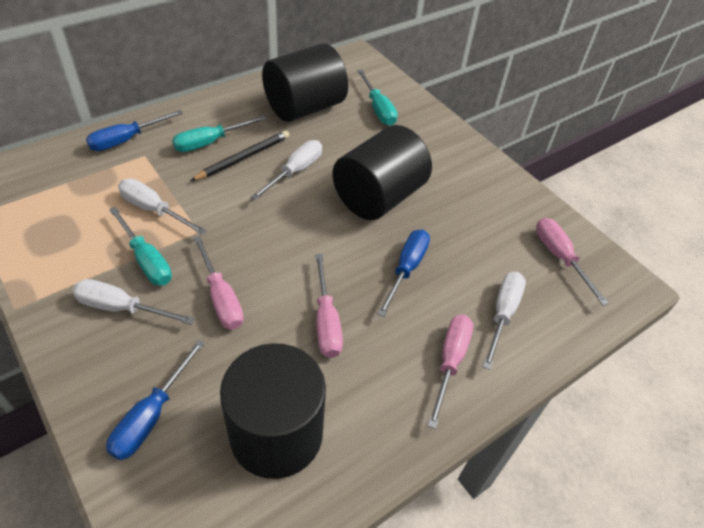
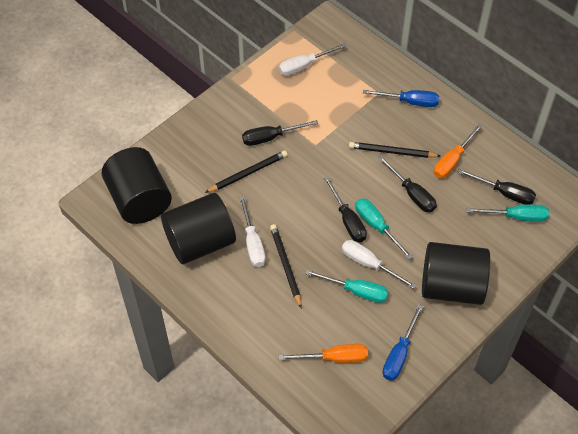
black pencil: [190,130,290,181] = 1 -> [205,150,288,193] [270,224,302,309] [349,142,440,158] = 3
black screwdriver: none = 0 -> [242,120,318,146] [324,177,367,242] [378,156,437,212] [457,169,536,204] = 4
blue screwdriver: [86,110,183,151] [106,339,205,460] [377,230,430,317] = 3 -> [363,90,439,107] [382,304,423,381] = 2
orange screwdriver: none = 0 -> [279,344,368,363] [434,124,483,178] = 2
pink screwdriver: [193,236,244,329] [315,254,343,358] [428,315,473,429] [536,218,609,306] = 4 -> none = 0
white screwdriver: [72,279,195,325] [118,179,207,235] [251,140,322,200] [483,272,526,370] = 4 -> [239,196,266,267] [279,43,346,76] [342,240,417,289] = 3

